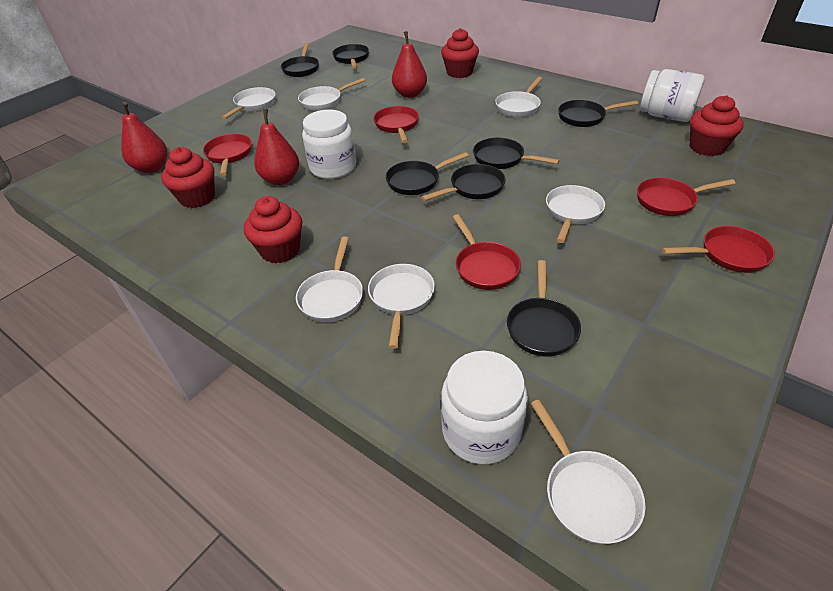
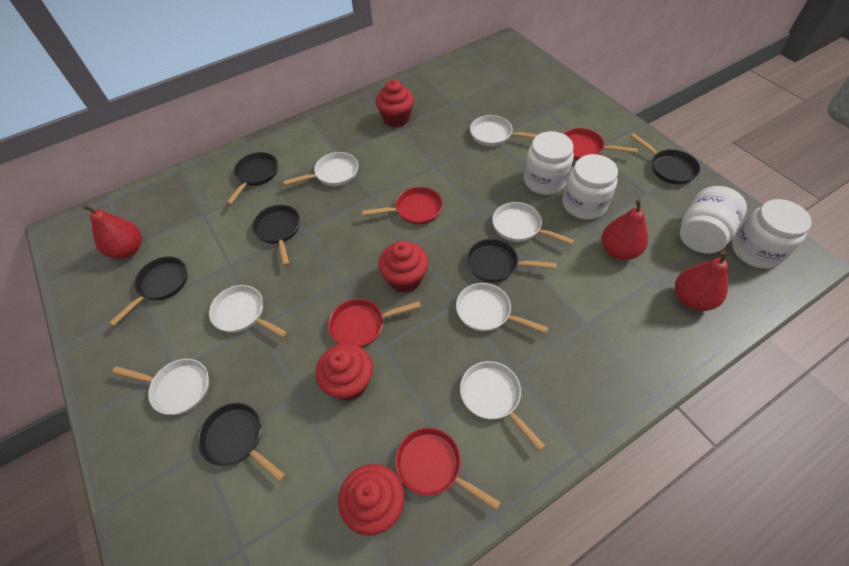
black pan: [281,43,319,77] [332,44,369,68] [386,152,469,195] [421,164,505,201] [473,138,559,169] [507,260,581,356] [558,100,638,127] = 7 -> [109,256,188,326] [198,403,285,482] [226,152,278,205] [252,205,300,266] [466,239,557,283] [630,133,700,185] = 6
red pan: [203,134,252,176] [373,106,419,143] [453,214,521,290] [637,178,735,216] [662,226,775,273] = 5 -> [328,299,421,348] [362,187,443,225] [395,428,501,511] [563,128,638,160] = 4
white jar: [302,110,356,179] [441,351,528,465] [640,69,705,122] = 3 -> [524,131,574,195] [563,154,618,220] [680,186,747,253] [732,199,812,269] = 4

